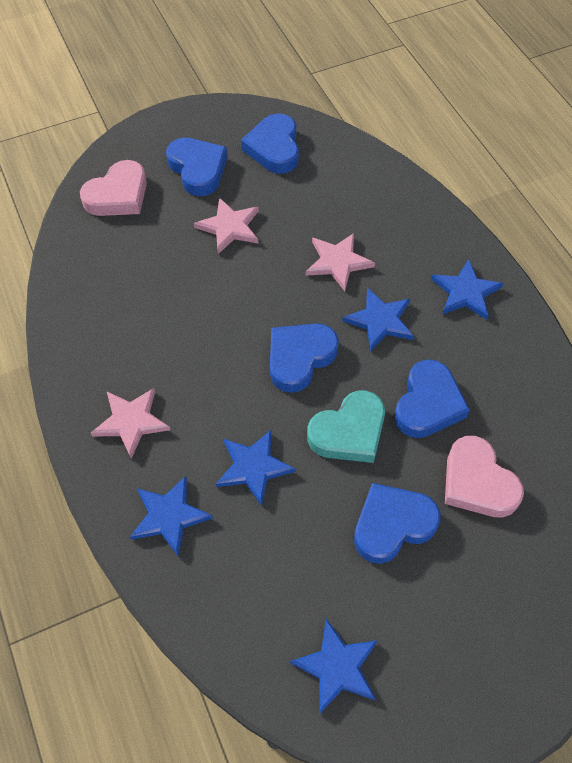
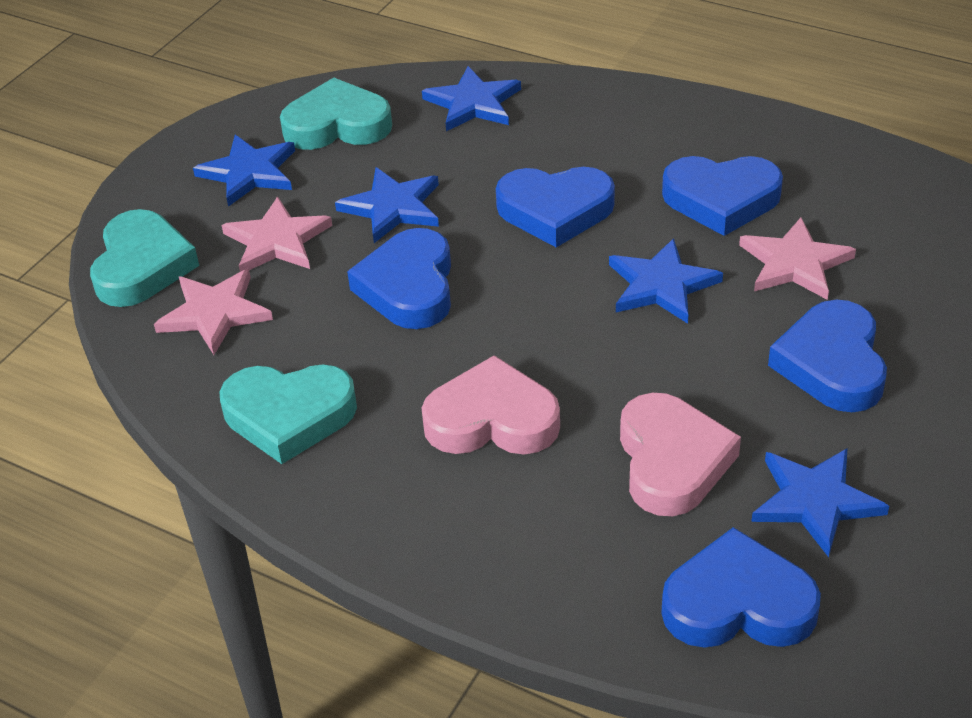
turquoise heart: [307,390,385,463] = 1 -> [90,209,199,307] [219,364,357,464] [280,78,392,150] = 3

